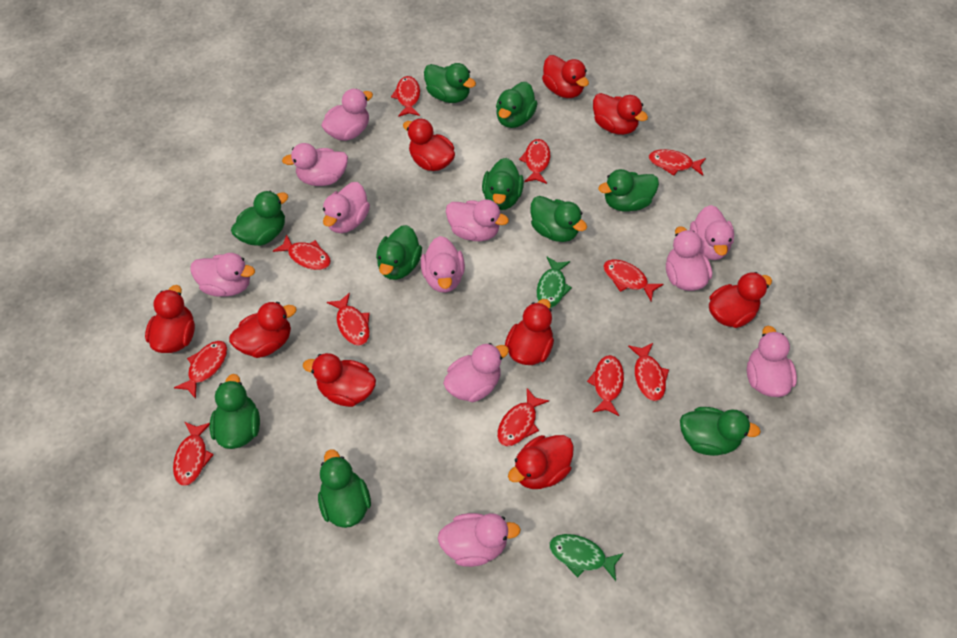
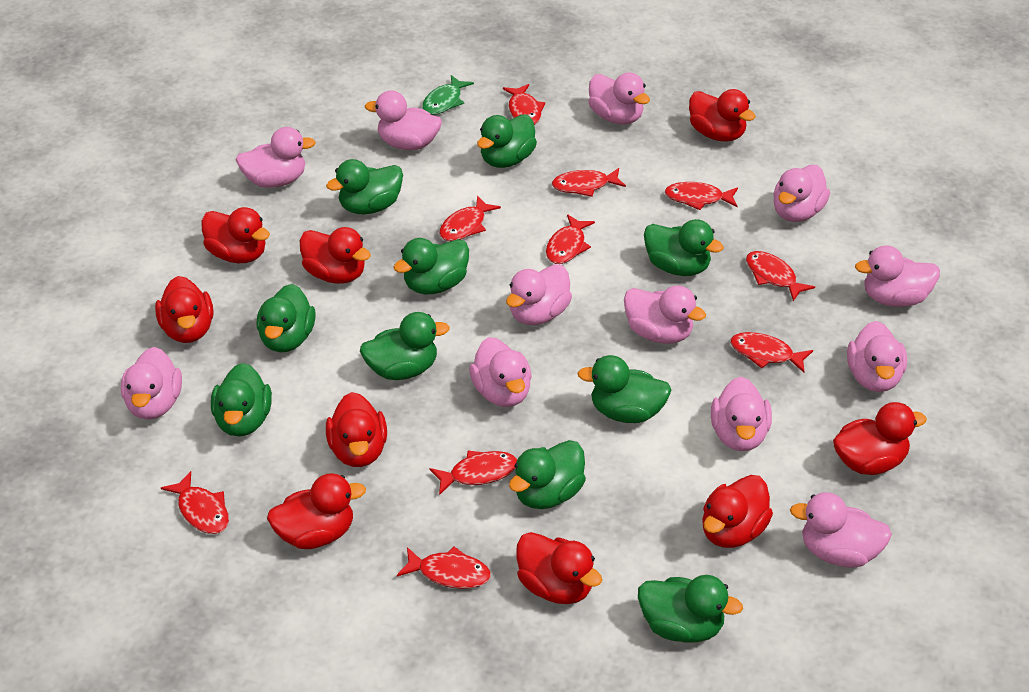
green fish: [536,257,572,308] [549,534,624,581] = 2 -> [422,75,474,115] = 1
pink duck: [190,253,255,297] [282,143,348,186] [321,88,373,141] [323,182,370,233] [421,236,465,293] [438,513,521,567] [443,343,509,402] [446,199,509,241] [666,226,712,291] [690,205,734,260] [747,326,797,397] = 11 -> [121,347,182,419] [236,127,316,188] [365,90,442,150] [469,337,532,407] [506,264,572,325] [588,72,650,124] [624,285,706,344] [711,377,772,451] [773,165,830,222] [790,492,892,568] [847,321,907,392] [855,245,940,307] = 12
red fish: [173,422,214,486] [174,341,227,399] [273,234,331,270] [327,292,370,346] [391,76,420,117] [497,388,549,446] [519,139,550,184] [587,355,624,416] [603,259,663,301] [628,343,669,401] [649,149,706,176] = 11 -> [161,471,229,534] [397,546,491,589] [429,450,517,495] [439,196,501,241] [503,84,545,125] [546,214,595,264] [552,168,626,197] [665,182,738,210] [730,332,813,372] [746,251,815,301] = 10

